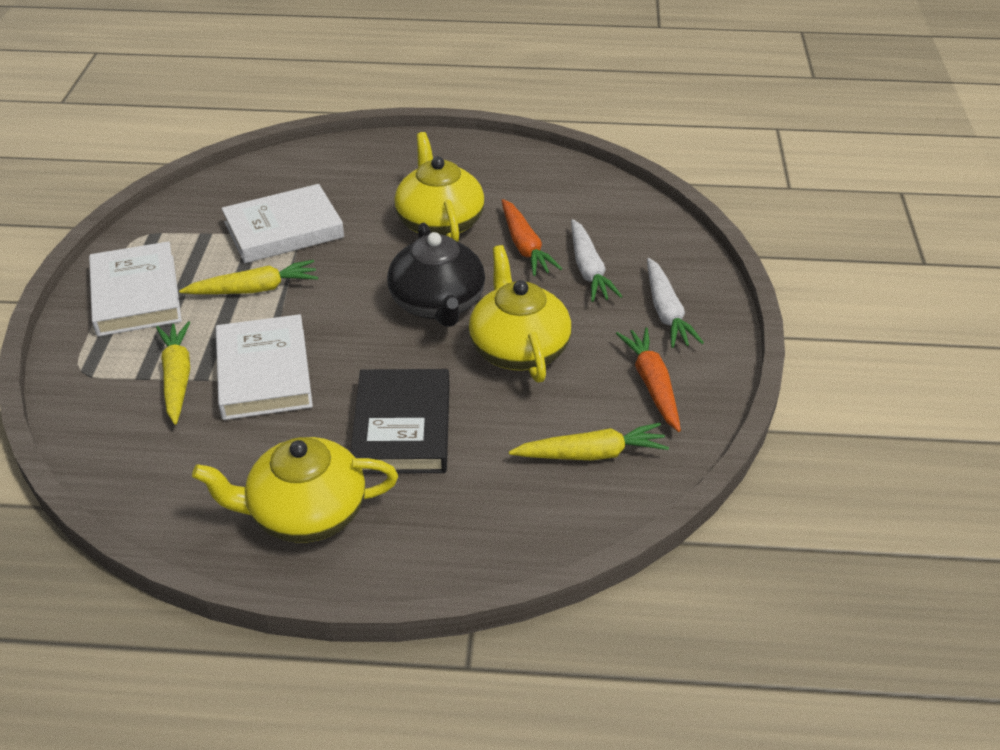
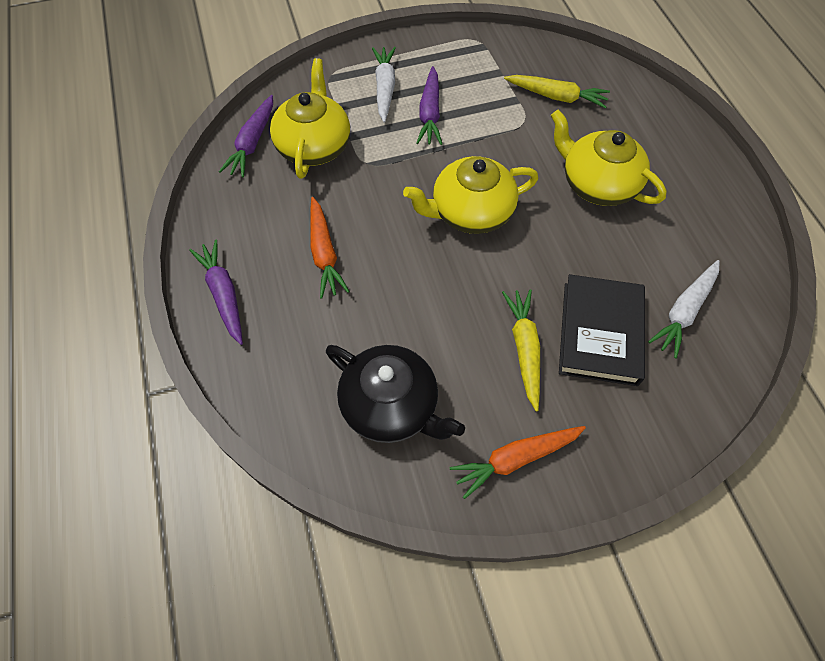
purple carrot: none = 0 -> [189,240,243,345] [219,95,273,178] [416,66,442,145] = 3
white book: [89,241,182,337] [216,314,313,420] [222,184,344,263] = 3 -> none = 0
yellow carrot: [156,321,190,425] [179,260,318,294] [509,423,669,460] = 3 -> [502,289,540,411] [504,75,610,109] = 2

